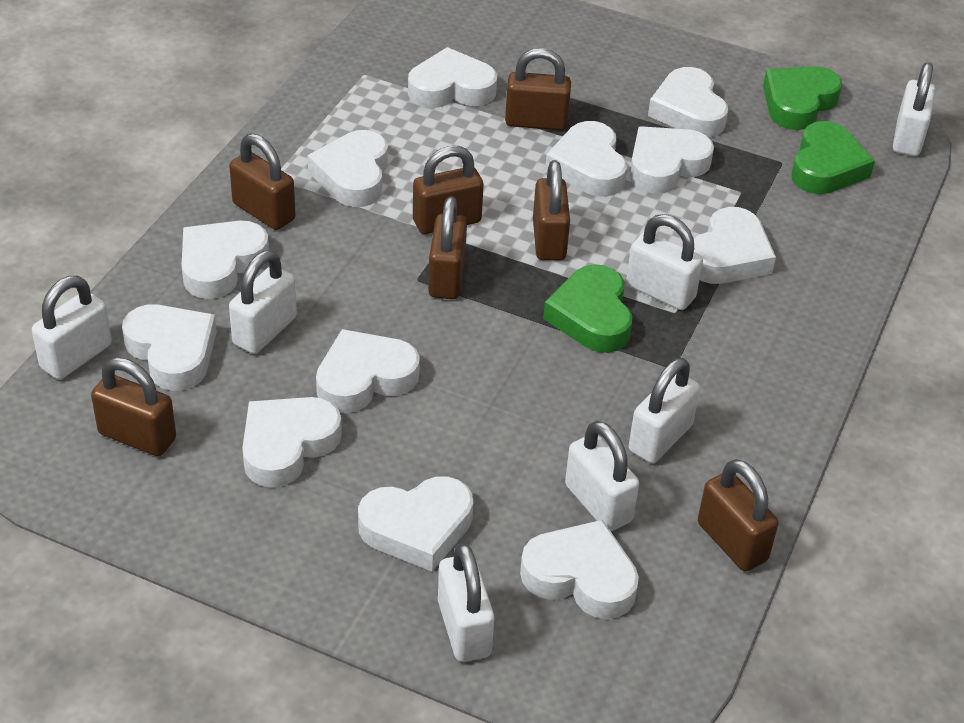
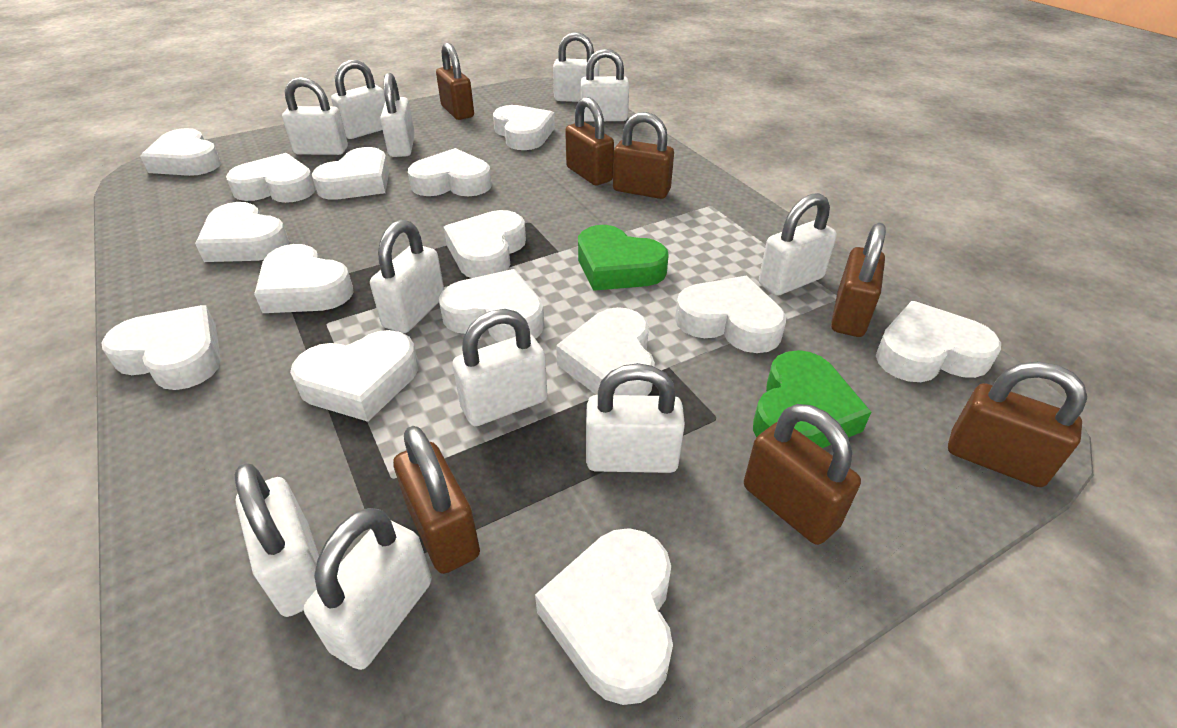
green heart: [543,264,633,353] [763,66,842,130] [791,121,875,194] = 3 -> [578,225,669,291] [753,350,871,448] = 2
white heart: [122,304,217,391] [181,221,269,299] [242,397,342,488] [307,130,388,207] [316,329,420,413] [358,476,473,571] [408,47,497,108] [520,520,639,619] [545,121,627,197] [630,126,714,193] [648,67,728,138] [694,207,776,284] = 12 -> [101,305,221,390] [140,128,221,176] [195,202,289,262] [226,153,316,203] [254,244,353,313] [290,330,418,422] [312,147,389,200] [408,148,492,196] [439,269,544,342] [444,210,526,278] [493,105,555,150] [535,528,673,705] [556,307,655,396] [675,276,786,353] [876,301,1001,382] = 15
white padlock: [32,276,112,380] [229,250,297,354] [438,543,494,662] [565,421,639,531] [626,214,703,310] [629,358,700,463] [893,62,935,156] = 7 -> [235,463,319,617] [282,77,348,155] [304,508,432,670] [331,60,385,139] [370,220,444,333] [380,73,415,157] [452,309,547,426] [553,32,600,102] [581,49,629,122] [586,363,685,473] [759,193,837,296] = 11

